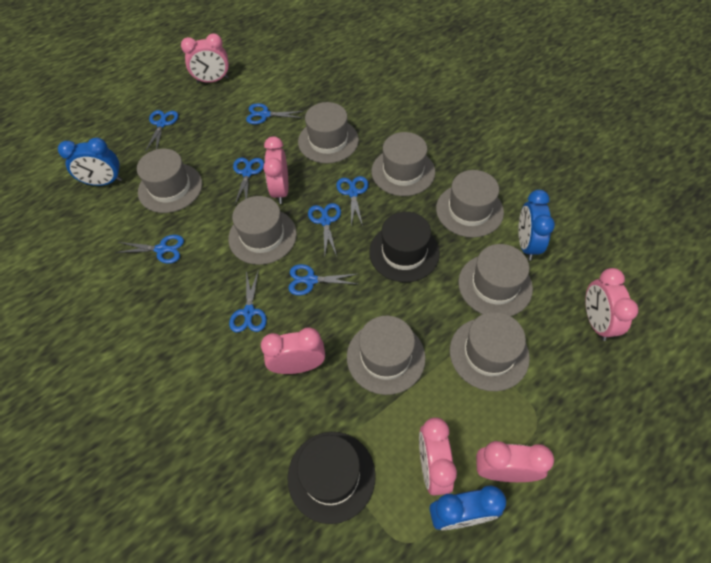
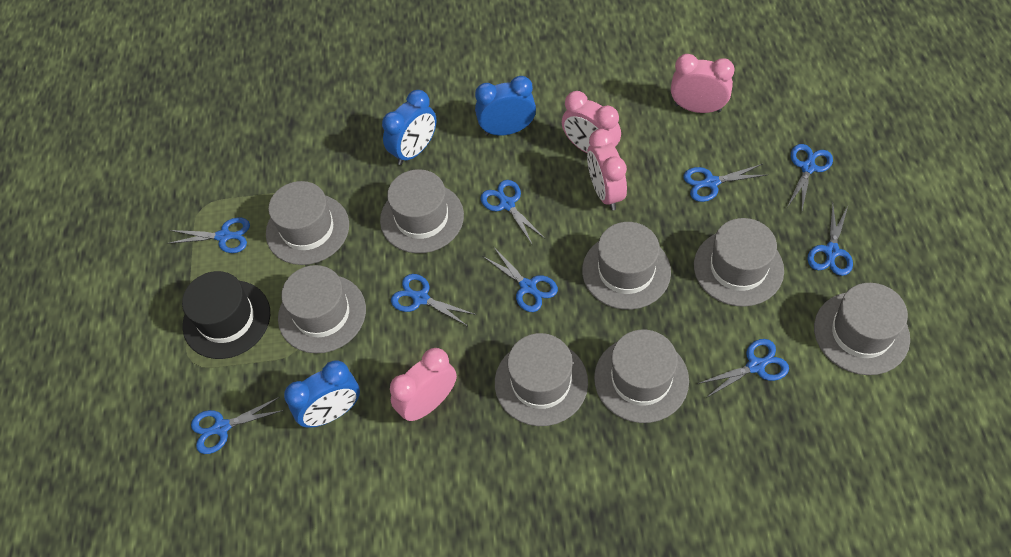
black hat: [287,432,376,524] [369,212,440,282] = 2 -> [182,271,270,359] = 1
blue scissors: [115,235,184,264] [145,110,178,152] [229,269,267,332] [233,158,264,204] [246,103,304,124] [288,264,357,295] [308,203,341,256] [336,176,368,226] = 8 -> [167,217,250,253] [191,397,284,454] [391,274,476,327] [480,180,544,244] [483,246,558,312] [683,164,766,202] [697,339,789,398] [788,144,833,210] [807,204,853,276] = 9
pink clock: [181,33,229,84] [261,327,325,374] [263,136,288,204] [419,417,457,496] [476,441,554,482] [585,268,638,341] = 6 -> [390,348,457,421] [562,91,621,153] [587,129,627,210] [671,54,734,113] = 4

